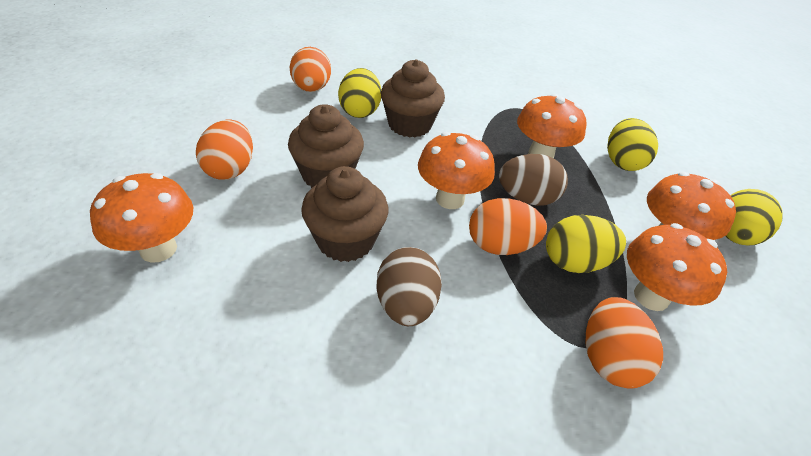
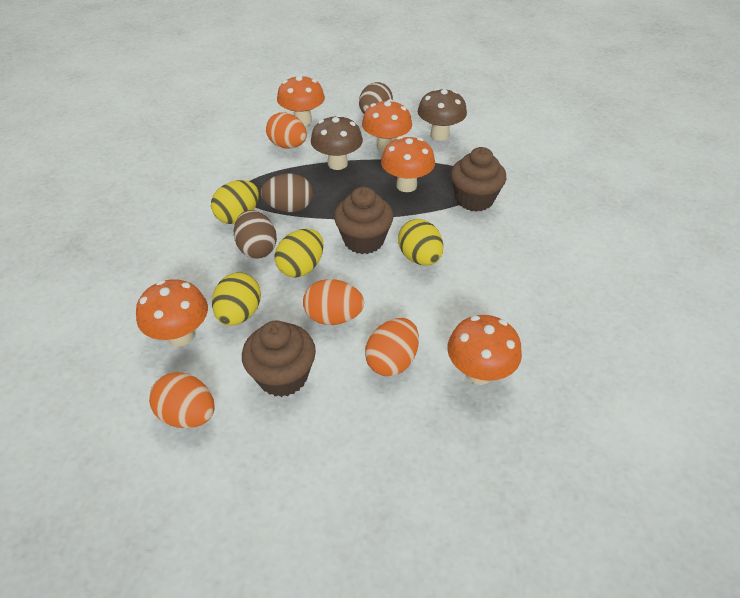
brown egg: [376,247,442,326] [499,154,568,206] = 2 -> [234,210,277,258] [261,173,313,212] [359,82,393,114] = 3
brown mushroom: none = 0 -> [311,115,363,170] [418,88,467,141] = 2

